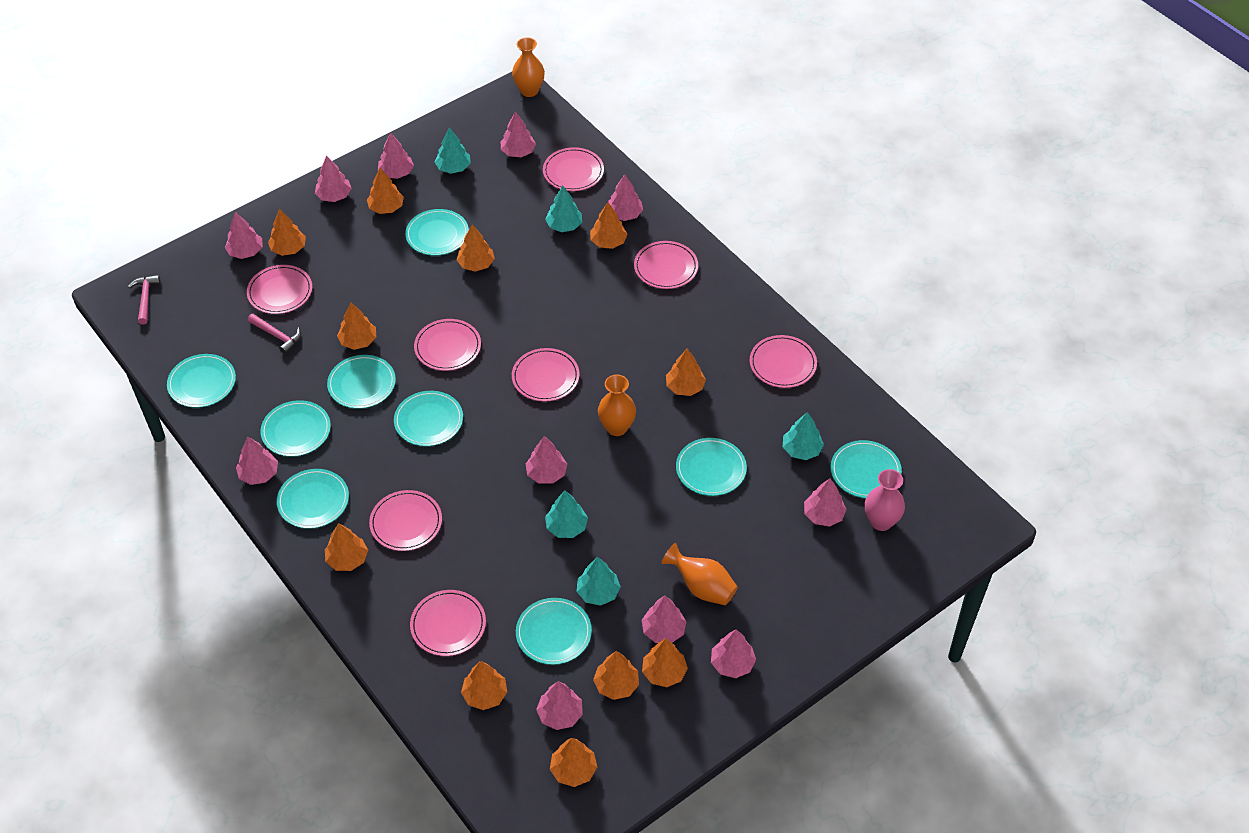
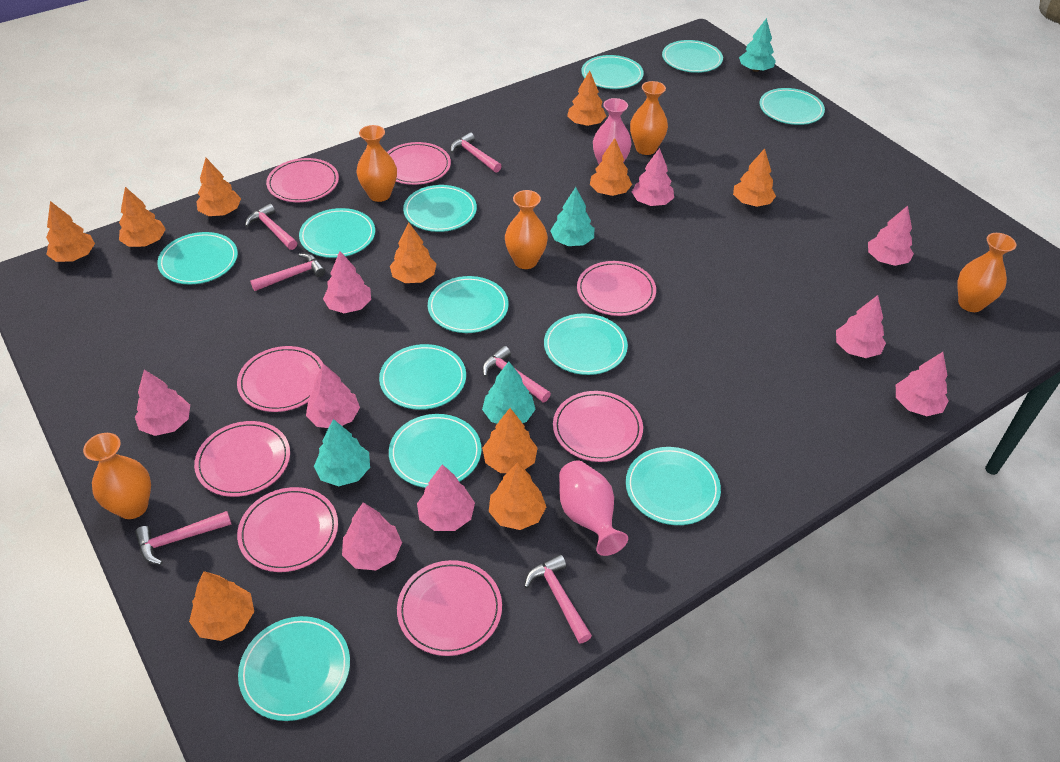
orange tree: [268,209,306,256] [325,523,368,571] [337,302,376,350] [367,168,404,214] [457,224,495,272] [461,661,507,710] [550,738,597,787] [590,202,628,249] [593,651,639,700] [642,638,688,687] [666,349,706,396] = 11 -> [46,201,95,262] [119,187,166,247] [189,571,254,641] [196,158,241,216] [390,223,436,283] [482,408,538,473] [489,462,546,530] [567,71,606,126] [590,138,632,196] [733,149,776,207] = 10
orange vase: [512,37,545,97] [598,375,636,436] [661,543,738,605] = 3 -> [83,433,151,519] [357,125,397,202] [505,190,548,269] [630,81,668,155] [957,233,1017,312] = 5
pink hammer: [128,275,160,325] [248,314,301,354] = 2 -> [135,511,232,565] [245,204,297,250] [250,253,326,291] [450,132,502,173] [482,346,551,402] [524,554,592,644] = 6
pink tree: [225,212,263,259] [236,437,278,485] [315,156,352,202] [378,132,414,179] [501,111,536,157] [526,436,568,484] [536,681,583,730] [608,174,643,221] [642,596,687,643] [711,629,756,678] [804,478,847,527] = 11 -> [135,370,190,436] [306,363,360,428] [323,251,371,313] [342,502,402,570] [417,465,475,531] [632,148,674,206] [836,295,886,358] [868,206,914,266] [896,352,949,416] = 9
pink vase: [865,469,905,531] = 1 -> [559,461,628,556] [593,98,632,164] = 2
turquoise plate: [167,354,236,408] [260,400,331,457] [277,469,349,529] [327,355,396,409] [394,391,463,446] [405,209,469,256] [516,598,592,665] [676,438,747,496] [831,440,902,498] = 9 -> [157,232,238,284] [238,616,350,721] [299,208,375,258] [379,344,466,410] [389,414,482,488] [403,185,477,232] [428,276,509,333] [544,313,628,375] [581,55,644,89] [626,447,721,525] [662,40,723,73] [759,88,825,125] = 12
turquoise tree: [435,127,471,174] [545,186,582,232] [545,490,588,538] [577,557,621,606] [783,412,824,460] = 5 -> [314,419,370,486] [482,362,536,424] [550,187,594,246] [739,18,776,72] = 4

